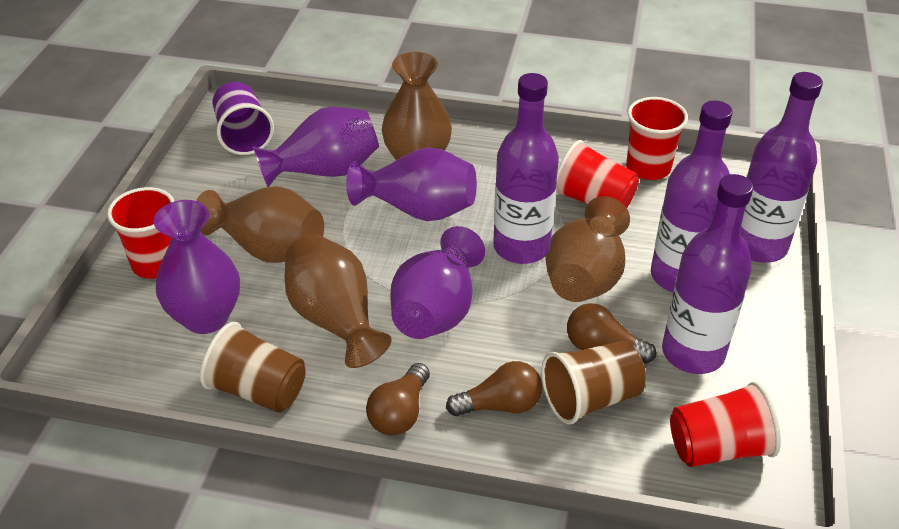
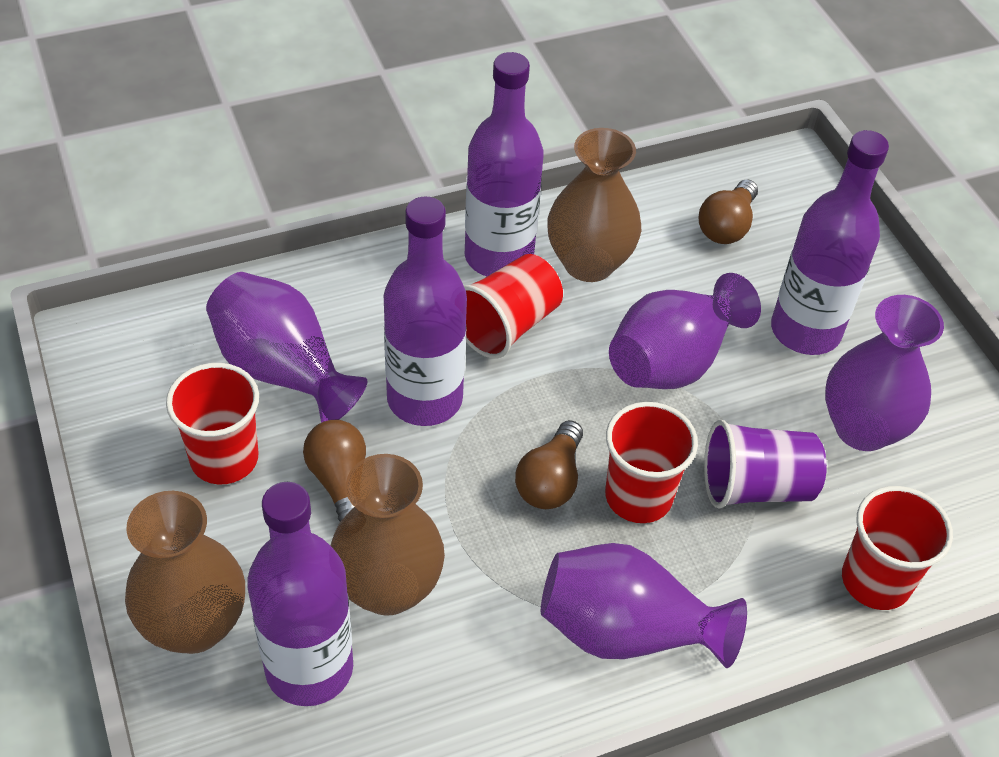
brown cup: [200,322,306,412] [541,341,646,424] = 2 -> none = 0
brown vase: [196,186,324,263] [285,234,392,368] [382,52,452,160] [545,196,630,302] = 4 -> [125,491,245,654] [331,454,445,616] [547,128,641,282] = 3

